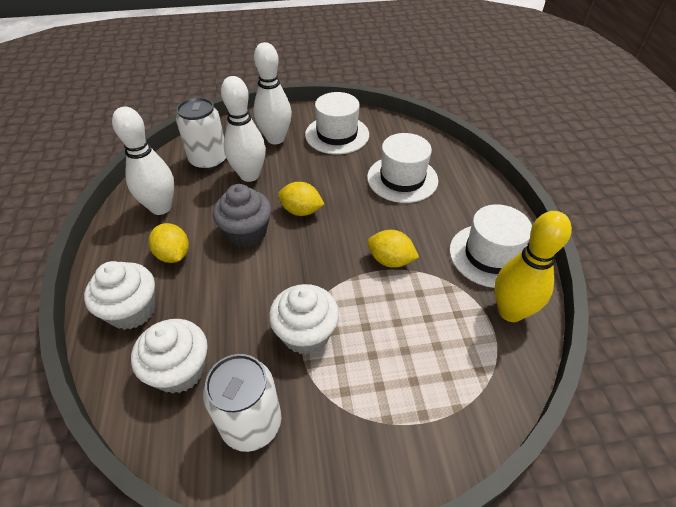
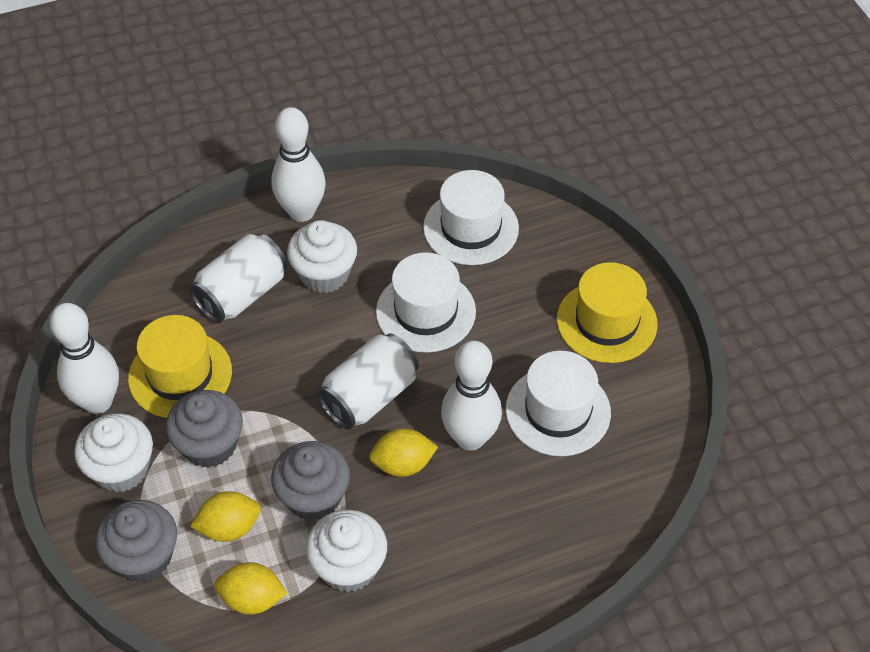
grey cupcake: [213,184,271,247] = 1 -> [95,500,177,582] [166,390,243,468] [271,441,350,521] = 3
yellow bowling pin: [494,211,572,322] = 1 -> none = 0
yellow hat: none = 0 -> [128,315,232,418] [557,262,658,363] = 2

